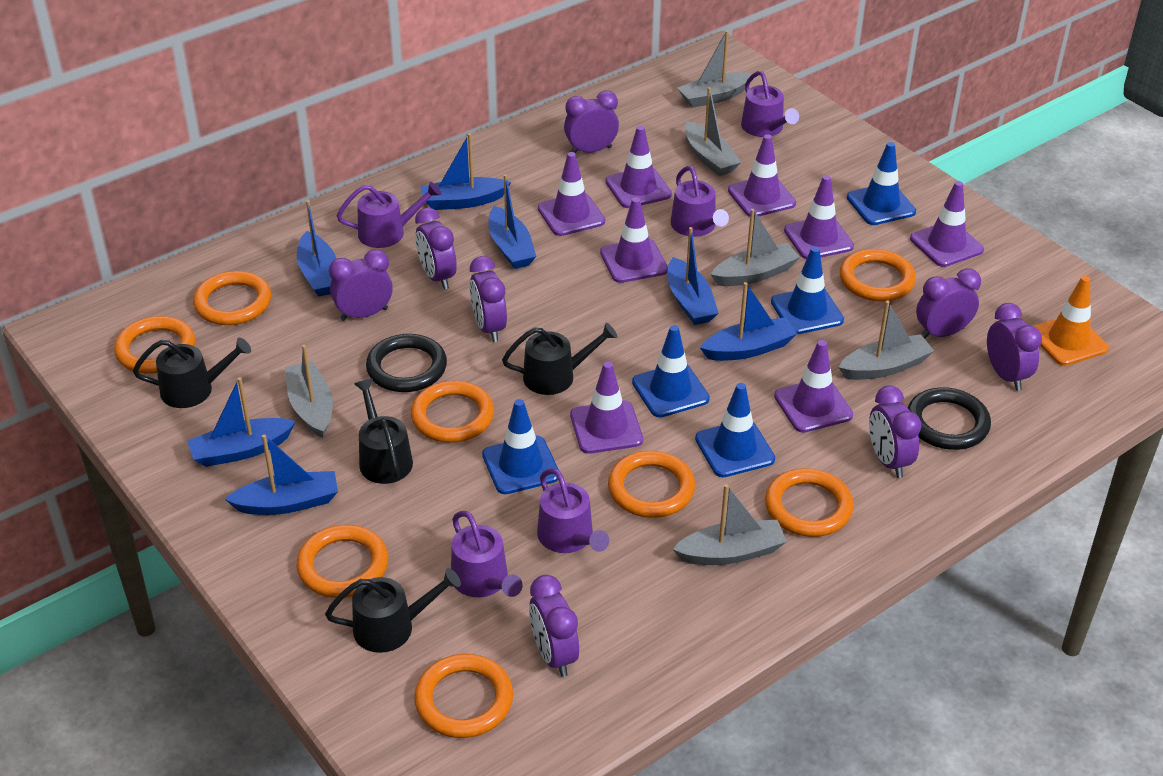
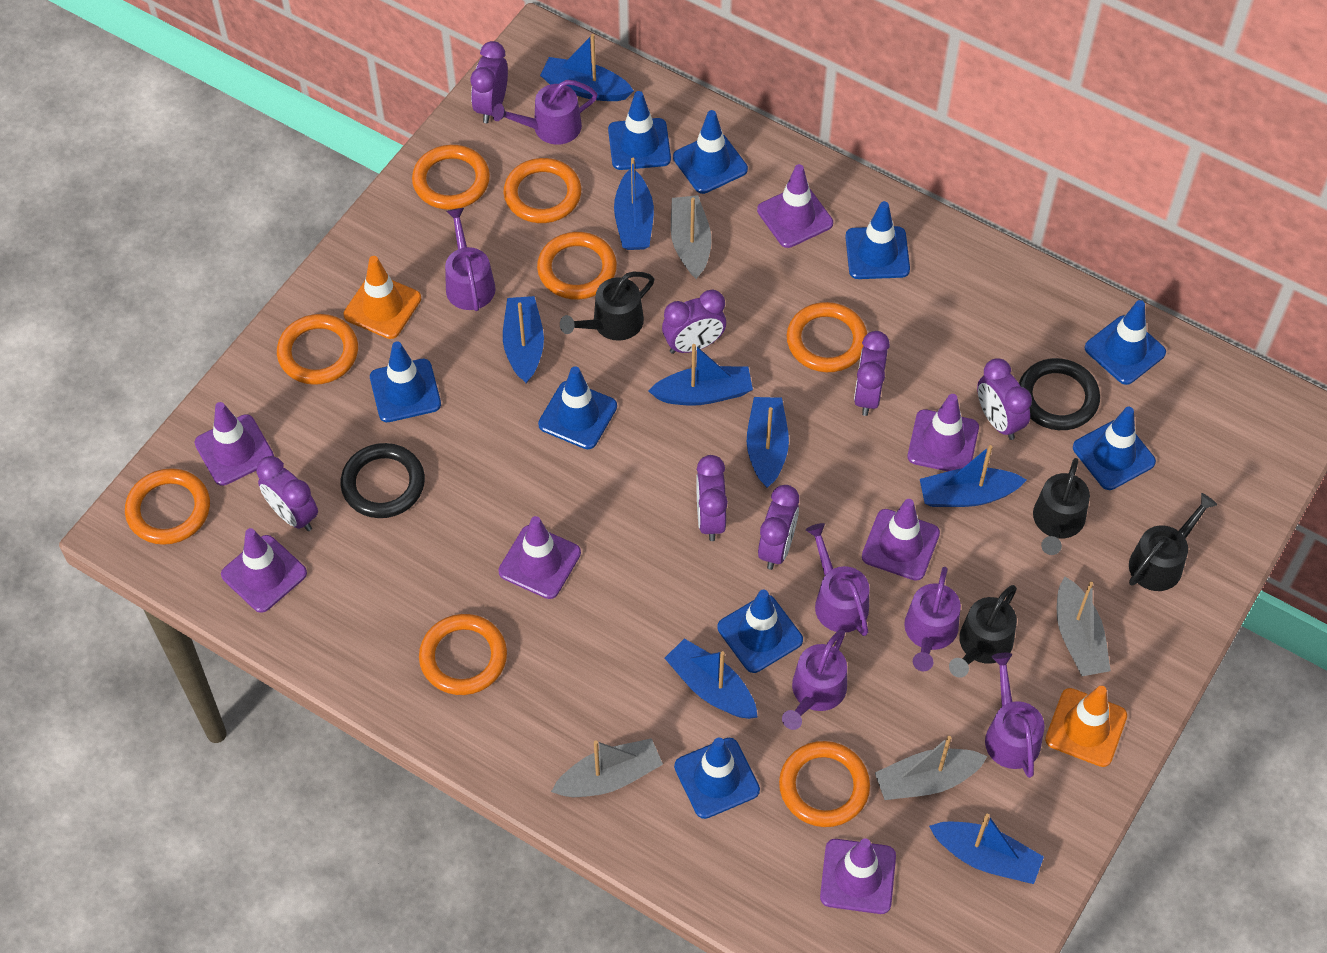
blue boat: [187,377,296,467] [225,434,338,515] [297,200,336,296] [420,133,511,210] [488,174,536,269] [668,227,719,325] [700,282,797,361] = 7 -> [503,296,544,384] [540,34,634,101] [614,158,654,250] [649,344,753,406] [665,638,758,719] [747,397,789,488] [920,445,1026,507] [929,813,1044,884] = 8
blue traffic cone: [482,399,559,494] [632,325,710,417] [695,383,775,477] [771,247,844,334] [847,142,916,225] = 5 -> [370,341,441,422] [538,366,617,449] [608,91,671,170] [673,110,748,194] [674,738,760,819] [718,590,803,673] [845,201,910,279] [1073,407,1156,490] [1085,300,1166,385] = 9
grey boat: [285,345,333,438] [673,484,787,565] [677,30,753,108] [685,87,741,176] [711,209,800,286] [839,300,934,380] = 6 -> [551,738,663,797] [671,195,712,279] [875,736,987,800] [1057,577,1111,676] = 4
orange traffic cone: [1034,276,1109,366] = 1 -> [343,256,421,339] [1045,686,1127,767] = 2
purple clock: [329,249,393,321] [415,207,457,289] [470,256,507,342] [529,575,579,677] [564,91,619,153] [869,386,922,478] [916,268,981,339] [987,303,1042,391] = 8 -> [257,456,318,531] [471,41,508,123] [662,290,726,354] [696,455,728,541] [758,485,799,570] [854,331,890,416] [977,358,1032,440] = 7
purple traffic cone: [538,152,605,236] [570,362,643,454] [600,197,668,283] [605,126,672,208] [728,134,796,217] [774,340,853,433] [784,175,854,259] [910,181,984,267] = 8 -> [194,402,274,486] [221,528,307,613] [498,516,581,599] [757,164,833,248] [820,838,896,914] [862,499,940,581] [908,394,979,471] = 7
purple watering can: [337,182,441,248] [451,511,523,597] [537,468,609,553] [671,166,729,237] [741,71,799,137] = 5 -> [445,208,496,311] [492,80,598,145] [782,630,847,730] [806,523,869,636] [904,567,961,671] [985,653,1045,778] = 6

